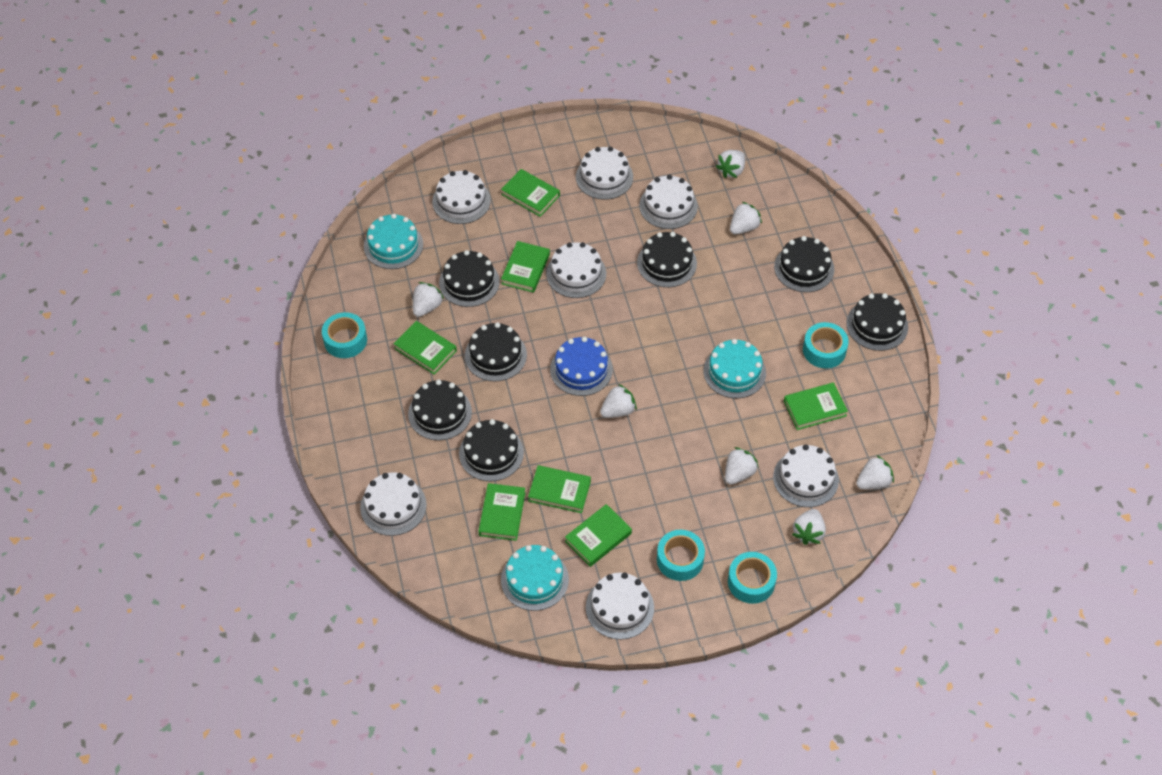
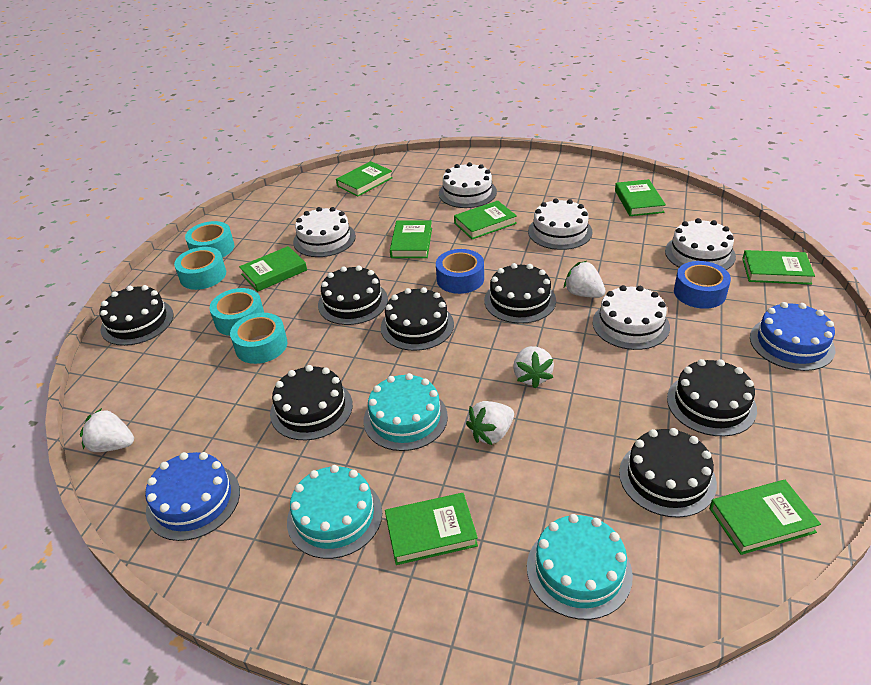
blue cake: [550,337,613,396] = 1 -> [145,452,240,541] [750,302,835,371] = 2
blue tape: none = 0 -> [436,249,484,294] [674,261,731,309] = 2
green book: [394,321,457,375] [479,483,525,541] [501,169,560,217] [501,241,550,293] [528,465,591,513] [565,504,632,567] [784,382,848,430] = 7 -> [239,246,307,292] [336,161,393,197] [385,493,478,565] [390,220,432,258] [454,201,517,239] [615,179,666,216] [709,480,821,555] [742,250,815,285] = 8
white cake: [360,472,427,536] [432,170,491,224] [546,242,606,298] [576,147,633,200] [586,573,654,639] [639,175,698,229] [773,444,839,507] = 7 -> [293,207,356,257] [439,162,497,208] [528,199,593,250] [593,285,670,350] [665,218,736,270] = 5
white strawberry: [413,282,444,317] [600,384,637,418] [716,150,745,178] [725,447,759,485] [730,202,762,234] [792,509,826,545] [856,455,894,489] = 7 -> [80,408,134,452] [466,401,514,445] [513,346,554,388] [564,261,606,298] = 4

